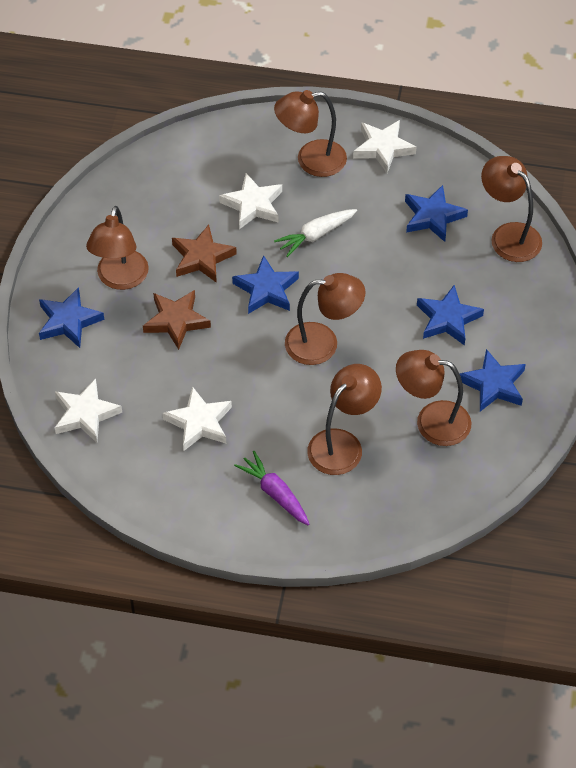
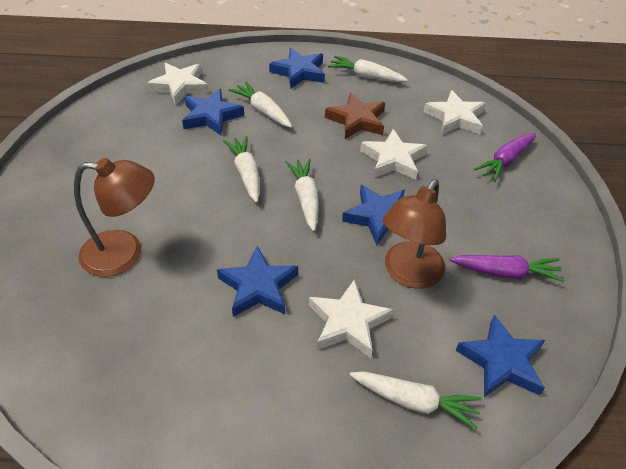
brown lamp: [86,206,149,290] [274,90,347,177] [285,273,365,365] [307,364,382,475] [396,350,471,446] [481,156,542,262] = 6 -> [74,158,155,277] [383,179,446,289] = 2
brown star: [143,290,211,350] [172,225,237,283] = 2 -> [325,93,385,139] = 1
purple carrot: [234,451,309,525] = 1 -> [450,255,565,282] [474,133,536,182] = 2
white carrot: [274,209,357,257] = 1 -> [223,136,260,203] [229,81,292,128] [285,159,319,231] [328,56,408,82] [350,371,482,430] = 5

